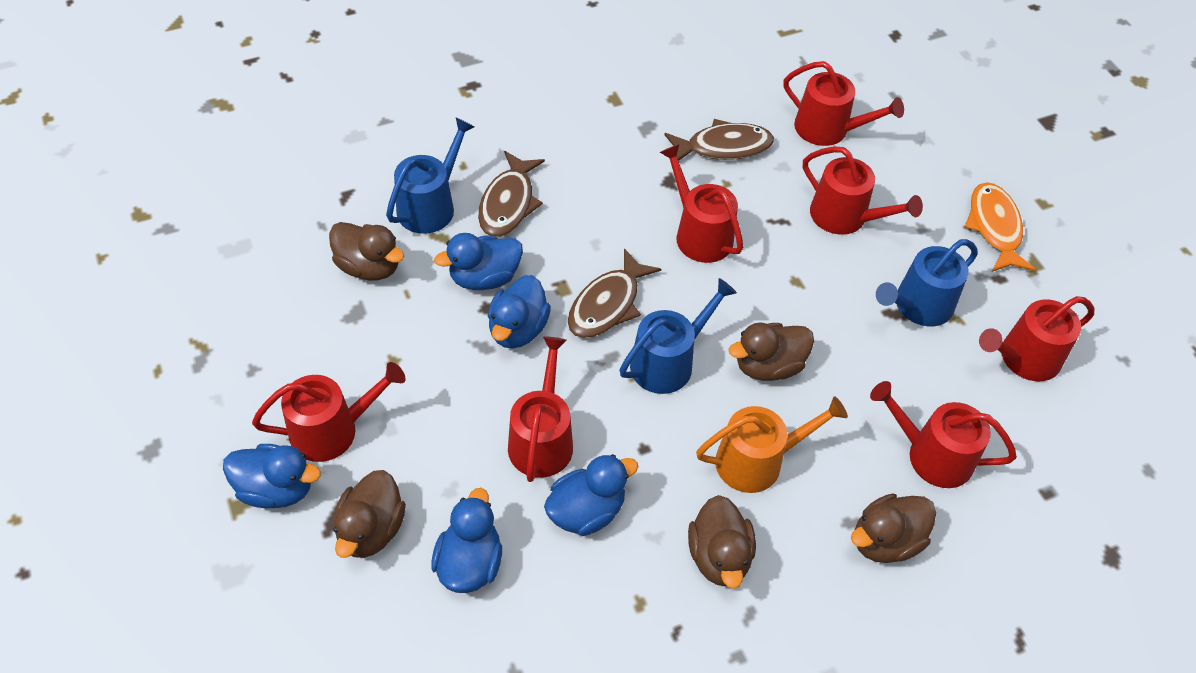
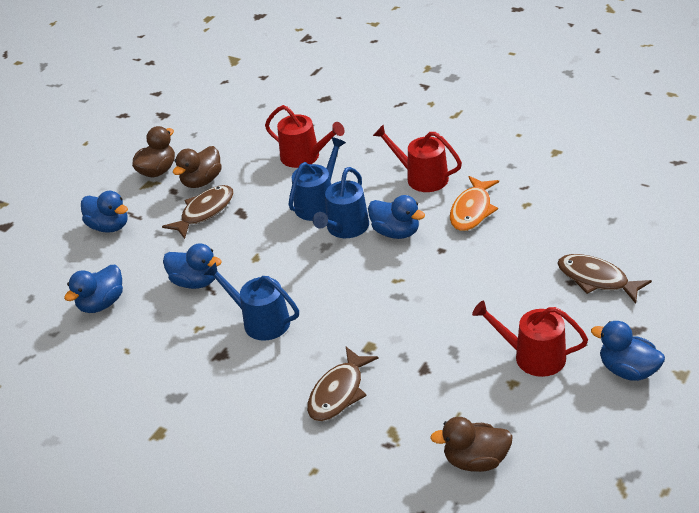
brown duck: [329,222,404,281] [333,470,406,558] [688,495,756,589] [729,322,814,381] [851,494,936,563] = 5 -> [132,126,175,177] [173,146,222,188] [430,417,513,472] = 3
orange watering can: [696,396,848,493] = 1 -> none = 0
red watering can: [252,362,406,462] [508,336,573,482] [660,144,743,263] [784,61,904,146] [803,146,923,235] [870,381,1017,488] [979,296,1094,381] = 7 -> [265,105,345,168] [373,125,462,192] [472,300,588,377] = 3

